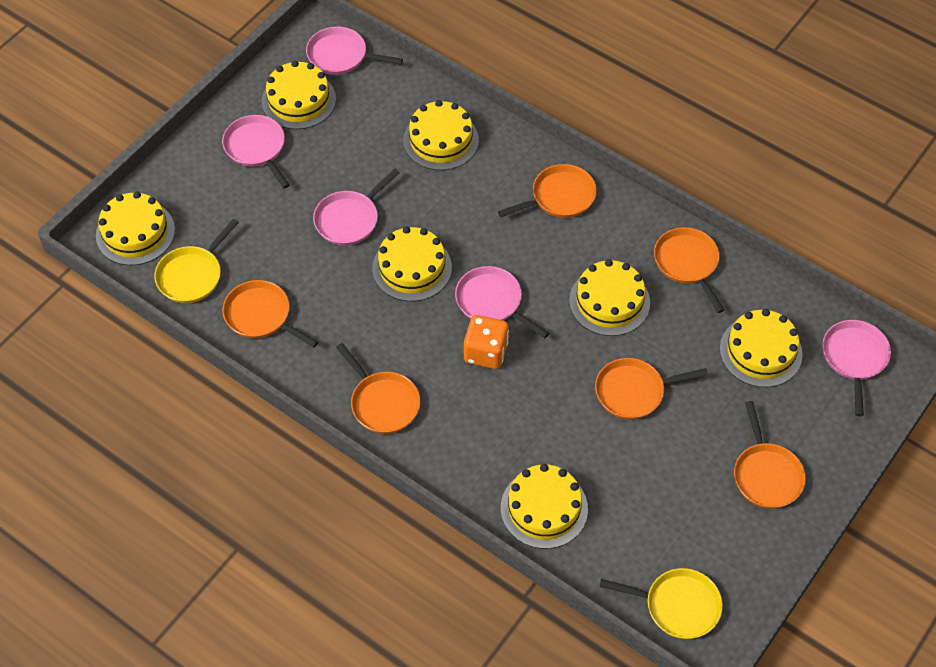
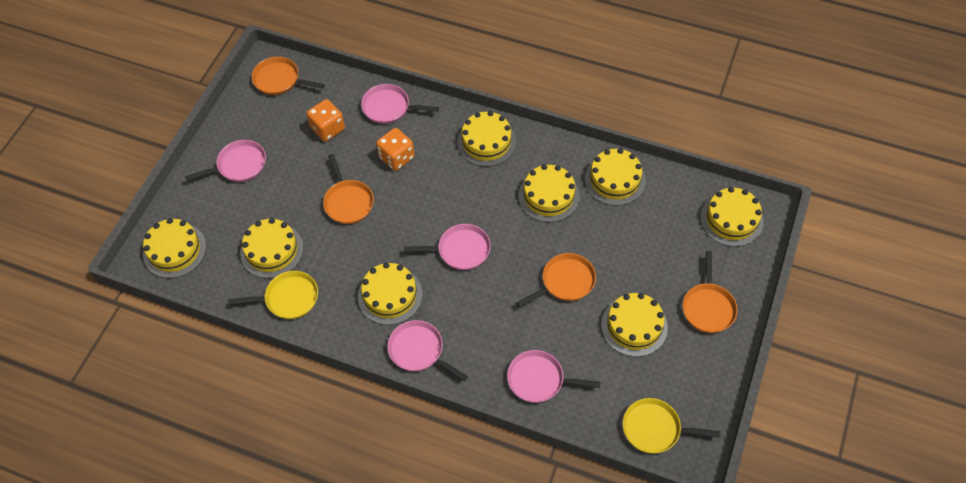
orange dice: [464,315,509,369] = 1 -> [306,99,345,141] [376,128,415,171] = 2
orange pan: [222,280,318,348] [336,343,420,434] [498,164,597,218] [595,358,708,419] [654,227,724,313] [734,401,806,509] = 6 -> [252,56,325,95] [323,154,374,224] [516,253,596,307] [683,251,738,333] = 4
yellow cake: [96,191,175,265] [262,61,336,129] [372,226,452,301] [403,100,479,170] [501,464,588,549] [569,259,650,336] [720,309,803,387] = 7 -> [143,218,206,278] [240,218,304,278] [358,262,422,325] [457,111,516,167] [518,164,580,222] [585,148,646,206] [601,293,668,357] [700,187,764,247] = 8

